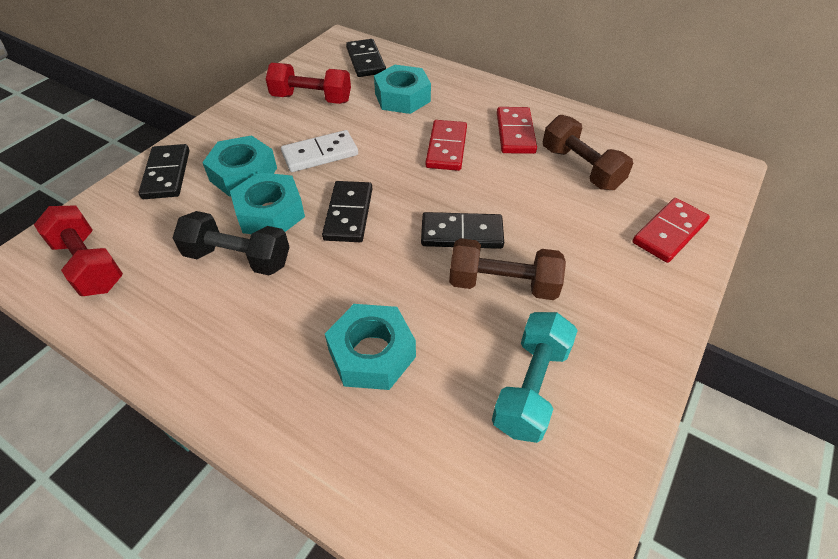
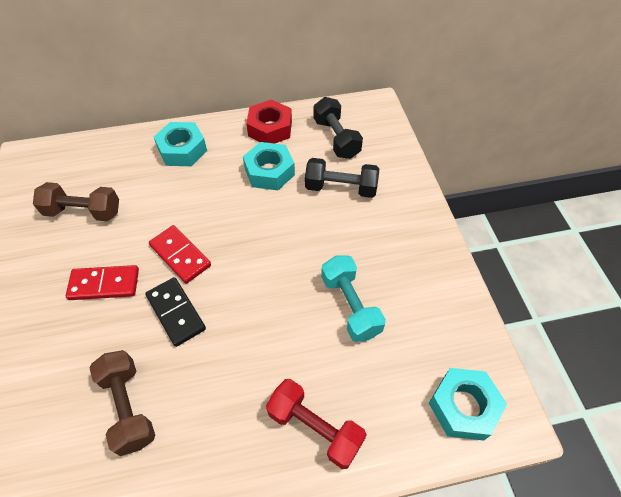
black domino: [138,144,189,199] [322,181,372,242] [346,39,386,77] [421,212,504,249] = 4 -> [145,277,206,347] = 1
black dumbbell: [173,211,289,275] = 1 -> [305,158,379,198] [314,97,363,159] = 2
red domino: [425,120,467,171] [497,107,537,154] [632,198,710,263] = 3 -> [66,265,139,300] [149,225,211,284] = 2
red dumbbell: [34,205,123,296] [266,63,351,104] = 2 -> [266,379,367,469] = 1
red nut: none = 0 -> [246,99,292,144] = 1
turquoise nut: [202,135,277,197] [230,172,305,234] [325,304,416,390] [374,65,431,114] = 4 -> [154,122,207,166] [243,142,295,190] [429,368,507,440] = 3
white domino: [281,130,358,172] = 1 -> none = 0

